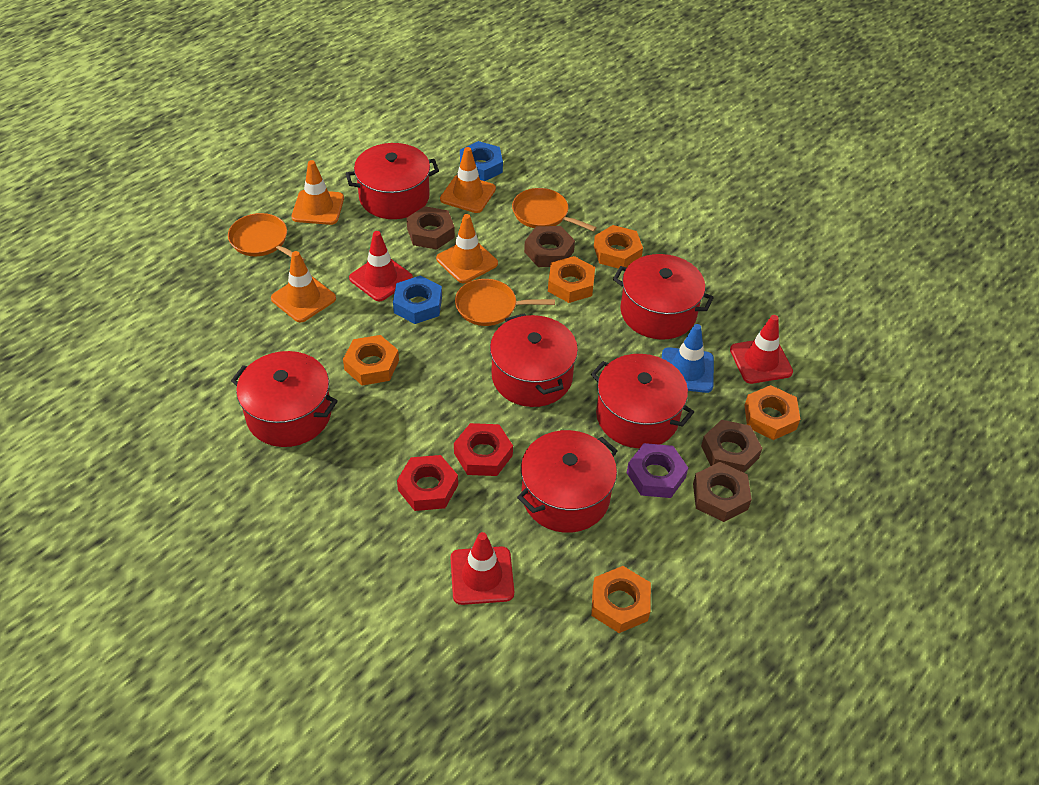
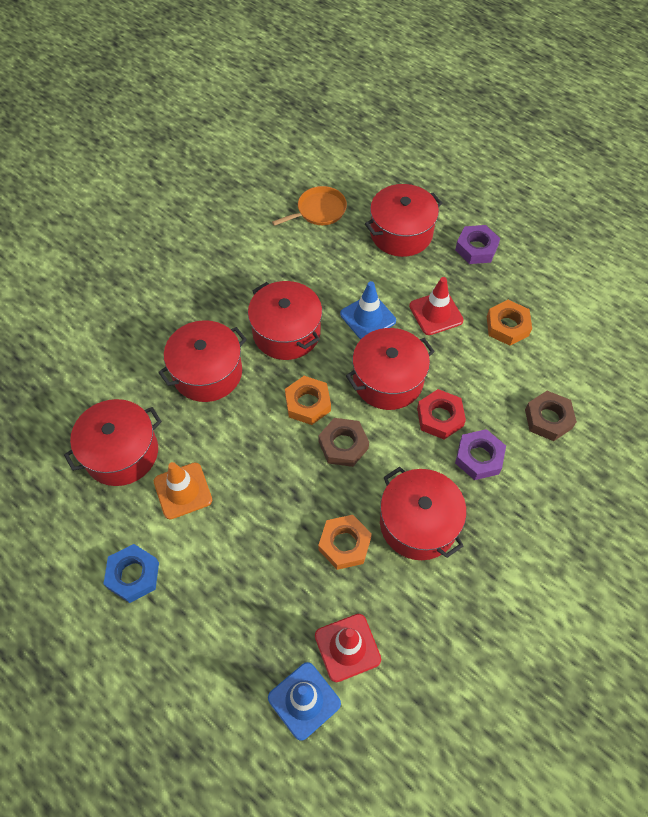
blue nut: [393,275,442,324] [460,141,503,181] = 2 -> [104,544,159,603] = 1
blue traffic cone: [662,324,714,393] = 1 -> [268,662,341,741] [340,281,396,339] = 2
brown nut: [407,206,455,250] [524,226,575,267] [693,462,752,522] [701,420,762,473] = 4 -> [319,418,369,467] [525,391,577,441] = 2
orange nut: [343,335,399,386] [548,256,595,303] [591,566,651,633] [594,225,643,269] [744,385,800,440] = 5 -> [285,376,331,425] [318,515,372,570] [487,300,532,346] = 3
orange pan: [228,213,305,261] [455,279,555,326] [512,188,597,232] = 3 -> [272,186,347,226] = 1
orange traffic cone: [271,251,336,323] [292,160,344,225] [436,214,498,283] [440,147,496,213] = 4 -> [154,462,212,519] = 1
purple nut: [627,443,688,498] = 1 -> [455,225,500,264] [455,429,506,480] = 2
red nut: [397,455,458,511] [454,423,513,476] = 2 -> [417,389,466,439] = 1
red traffic cone: [349,231,413,301] [450,532,514,605] [730,315,793,384] = 3 -> [315,614,381,682] [409,277,464,335] = 2

